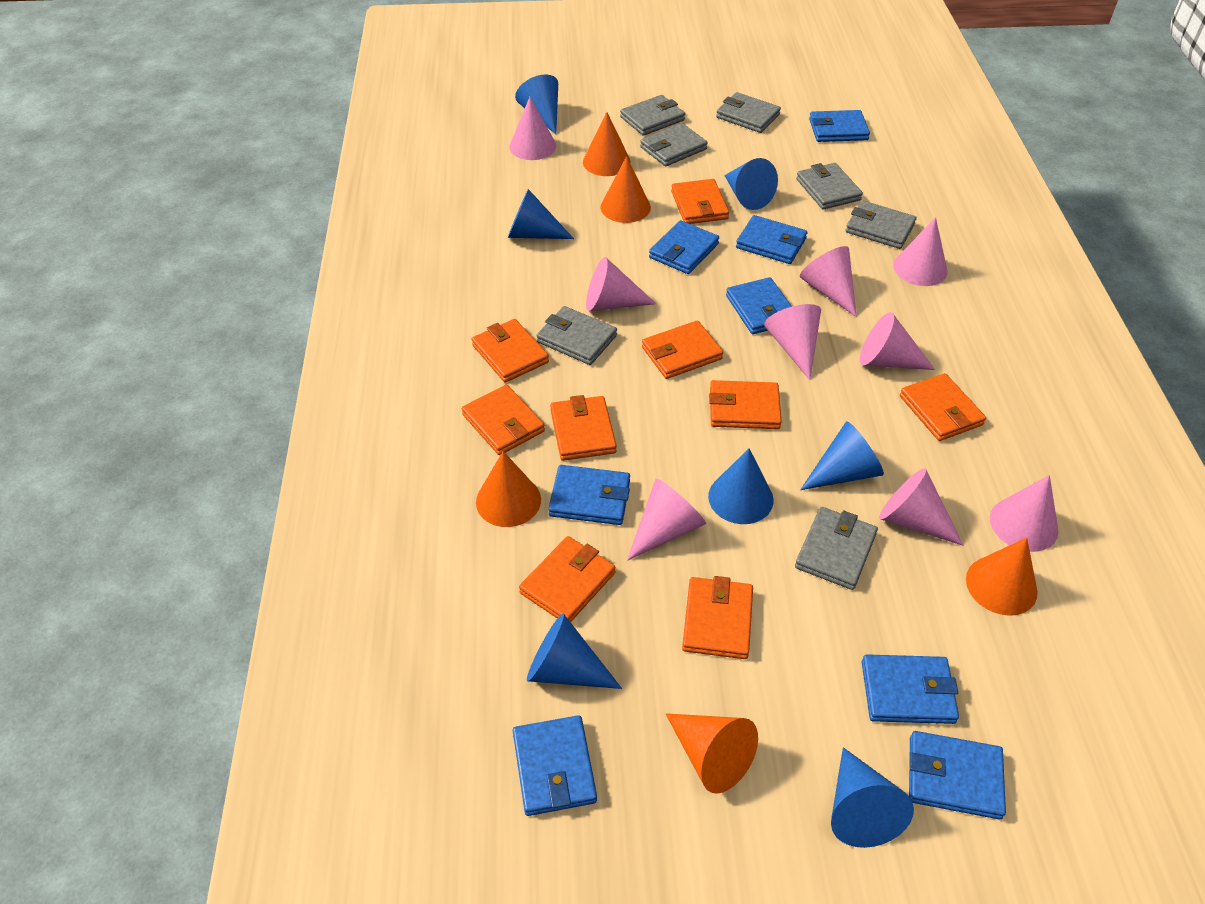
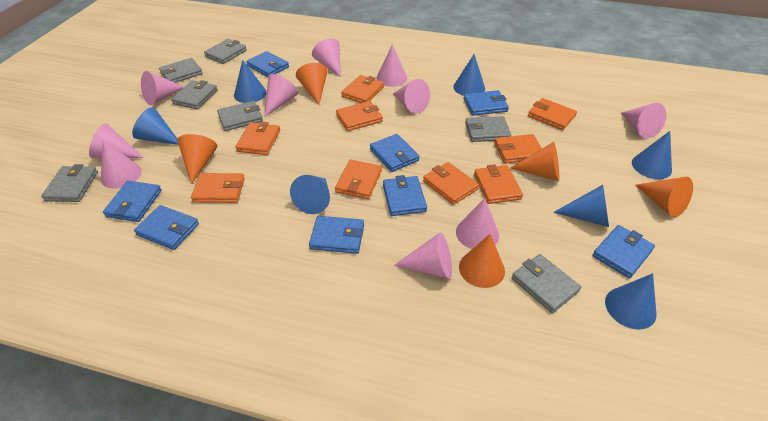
pink cone: [509,97,556,160] [586,257,656,311] [627,478,706,561] [764,304,821,380] [800,246,857,317] [860,312,935,370] [879,468,964,546] [893,217,948,286] [990,475,1058,552] = 9 -> [89,123,144,158] [101,140,142,189] [141,71,184,105] [265,74,298,117] [312,38,341,77] [377,44,407,87] [393,79,430,114] [394,233,452,279] [456,198,499,249] [621,103,666,139] = 10

